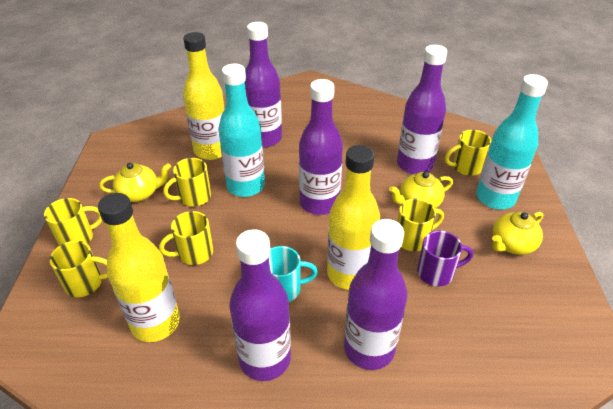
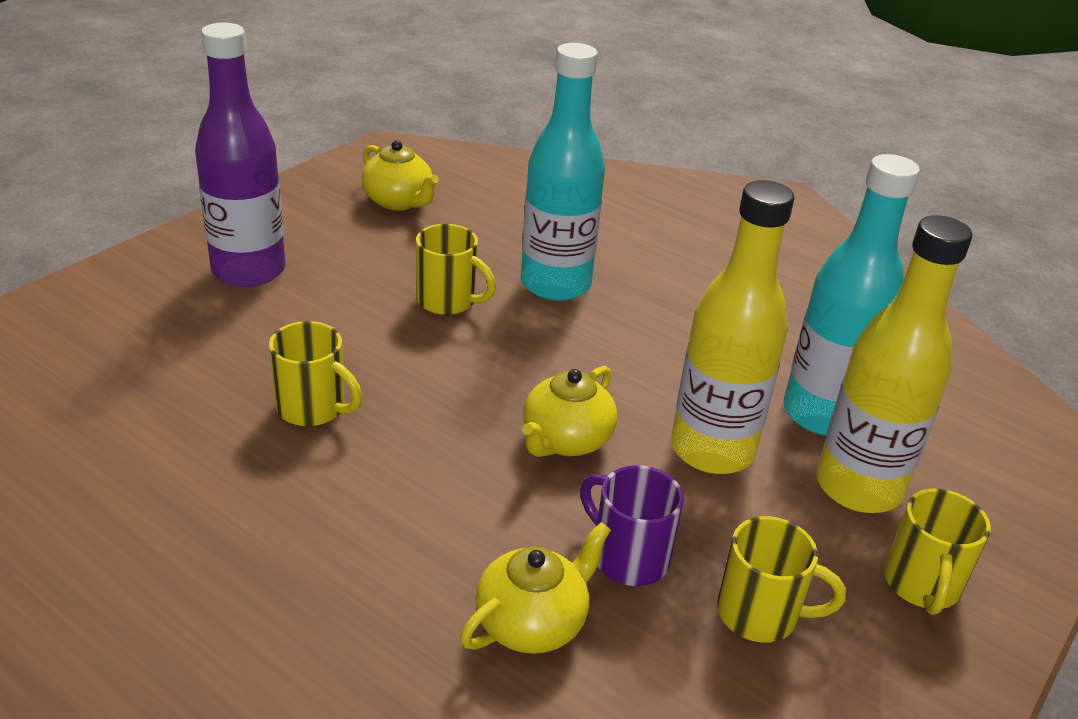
purple bottle: [229,229,291,381] [245,22,282,147] [299,79,343,215] [344,219,407,370] [397,45,447,174] = 5 -> [195,23,285,287] = 1
turquoise mug: [269,246,318,302] = 1 -> none = 0
yellow bottle: [98,193,180,342] [183,32,225,160] [327,145,380,290] = 3 -> [671,180,794,474] [816,215,972,513] = 2
yellow mug: [44,198,102,246] [49,241,108,297] [159,211,213,265] [163,158,211,207] [397,199,444,251] [445,130,491,176] = 6 -> [269,321,362,426] [416,224,496,315] [717,516,846,643] [884,489,991,615] = 4

